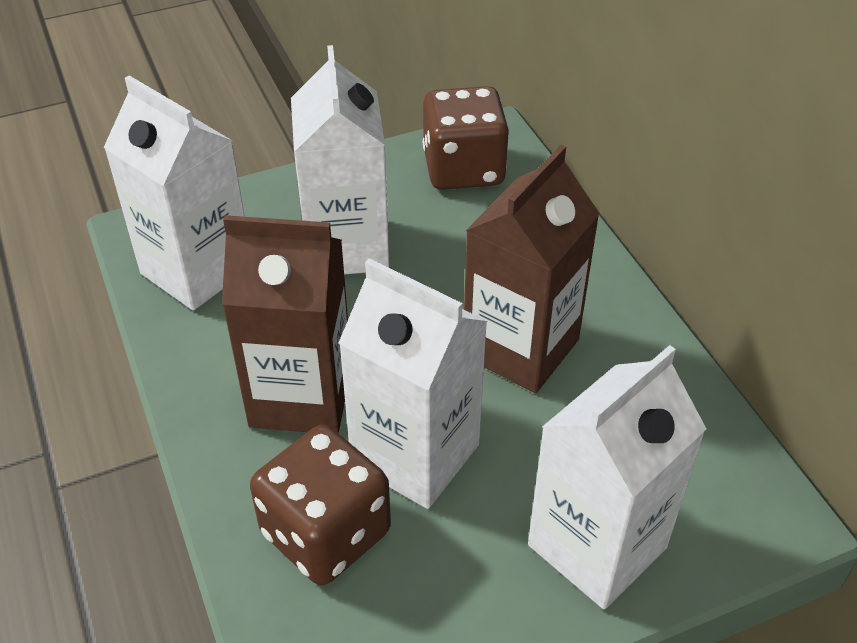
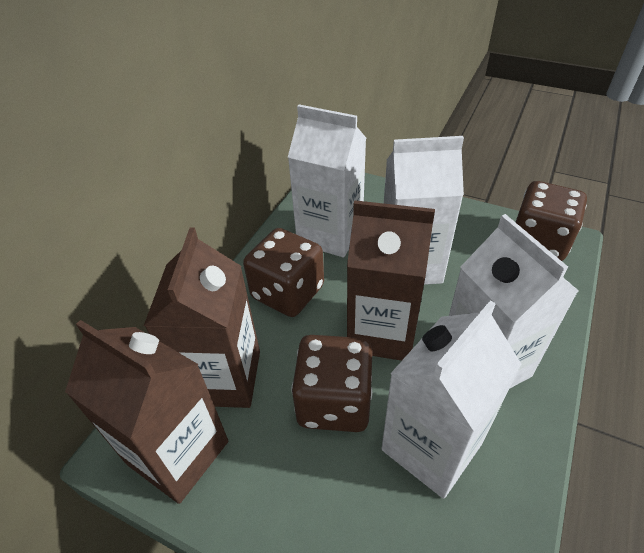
brown carton: [222,215,348,433] [464,145,600,393] = 2 -> [65,320,228,504] [144,228,260,408] [347,200,435,361] = 3
brown dice: [250,425,391,585] [423,86,509,190] = 2 -> [243,228,324,317] [291,335,373,432] [516,181,587,261] = 3

